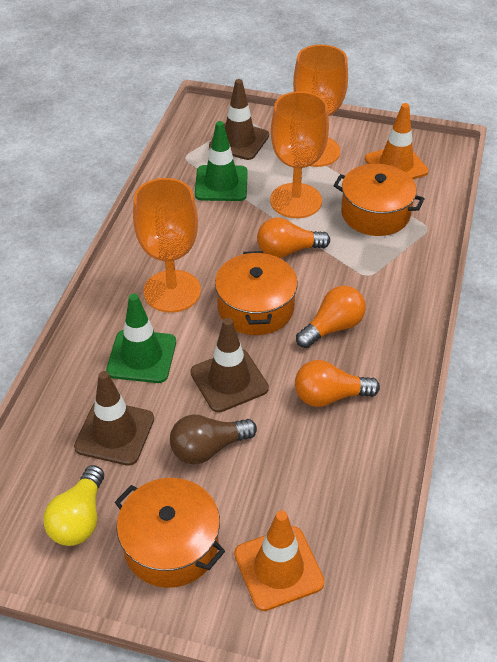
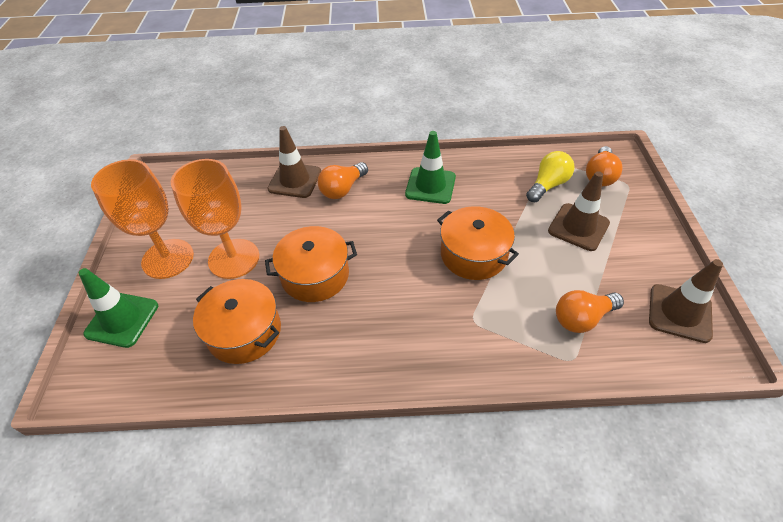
brown light bulb: [170,414,257,464] = 1 -> none = 0
orange goblet: [133,178,201,313] [270,91,329,218] [293,45,348,167] = 3 -> [91,159,194,279] [171,159,259,279] = 2
orange traffic cone: [234,511,325,611] [365,103,428,179] = 2 -> none = 0

